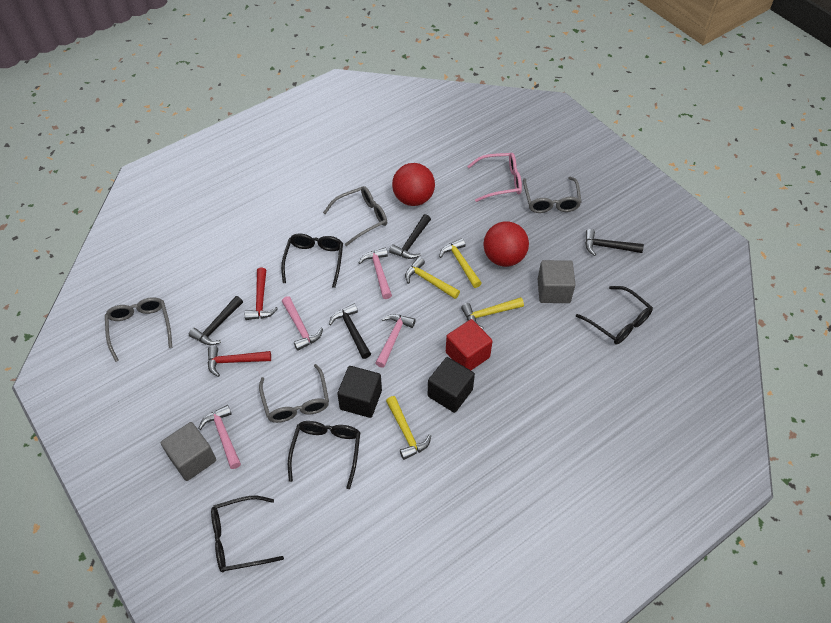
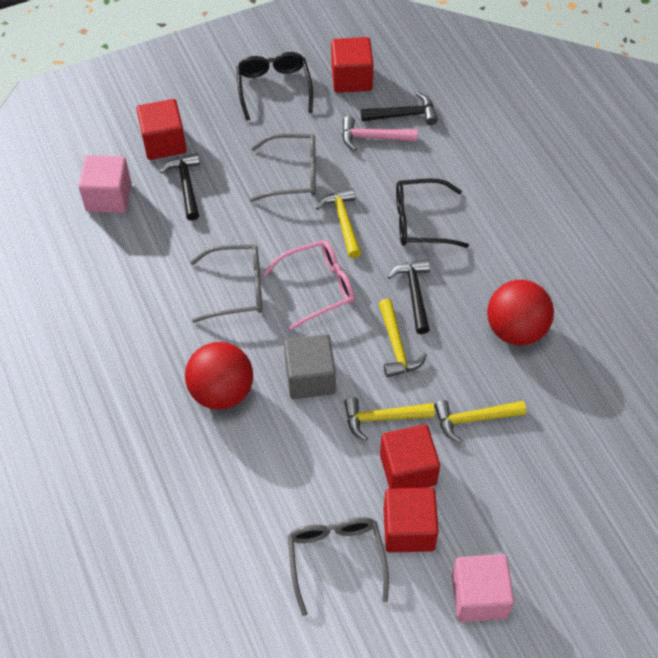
black cube: [337,366,382,418] [428,357,475,413] = 2 -> none = 0
black glasses: [211,496,284,572] [281,234,343,288] [288,421,360,489] [576,286,653,344] = 4 -> [236,52,313,121] [396,178,469,248] = 2
black hammer: [189,296,243,345] [329,304,371,359] [389,214,431,259] [585,229,644,256] = 4 -> [160,153,200,221] [361,92,438,125] [387,259,430,334] = 3
grey cube: [161,422,216,481] [538,260,575,303] = 2 -> [284,334,336,399] = 1
grey glasses: [105,297,172,362] [259,364,329,423] [323,186,387,246] [523,177,582,213] = 4 -> [190,244,262,323] [250,133,316,202] [288,517,389,616] = 3
pink cube: none = 0 -> [79,155,131,213] [452,554,514,622] = 2
pink hammer: [198,405,241,469] [282,296,323,351] [358,248,392,299] [376,314,416,368] = 4 -> [342,116,417,151] = 1
red cube: [446,319,492,370] = 1 -> [136,99,187,160] [331,37,373,93] [380,424,440,489] [384,488,439,552] = 4
red hammer: [207,346,271,377] [245,267,278,320] = 2 -> none = 0

